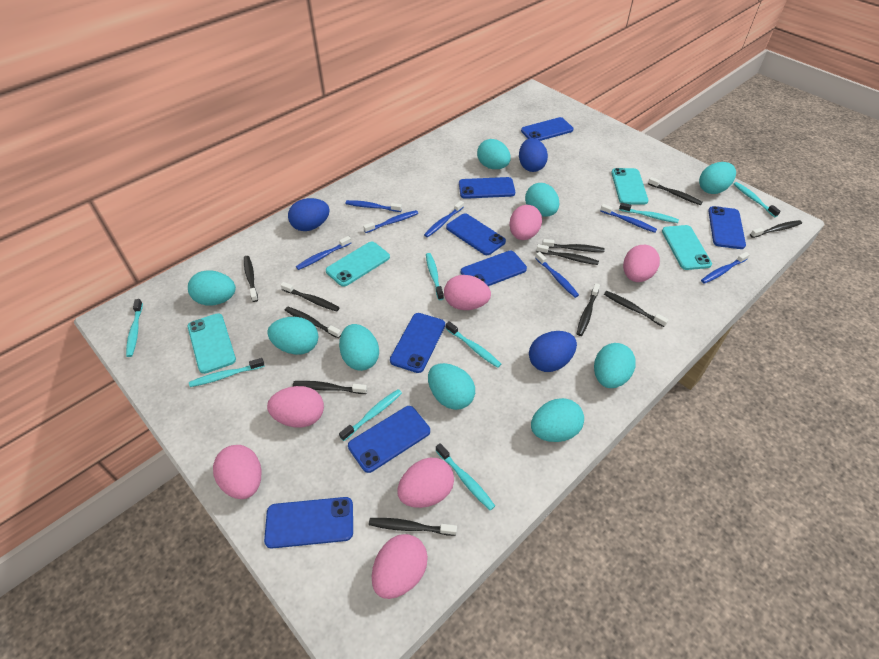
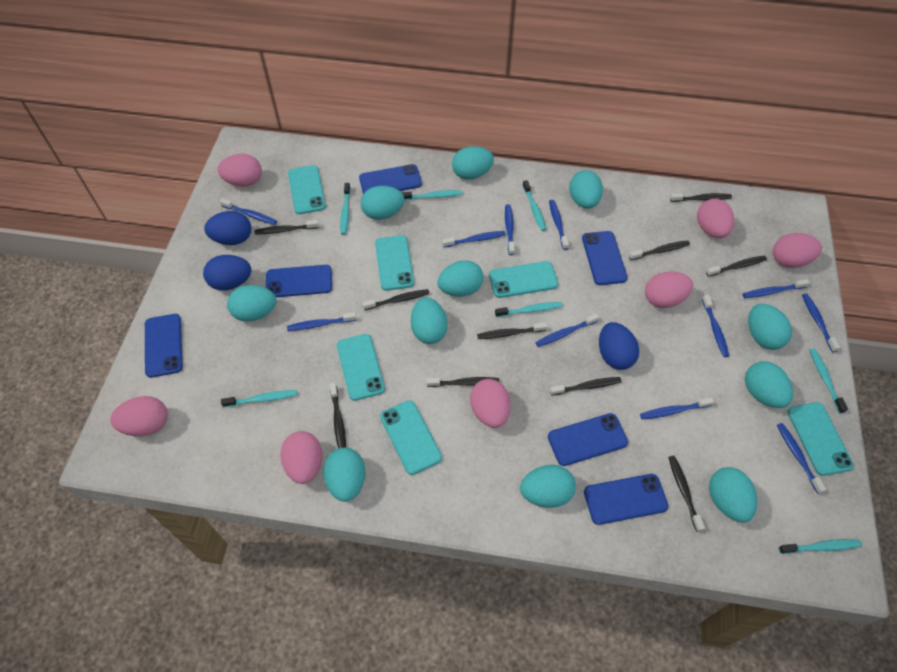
black toothbrush: [244,256,258,302] [281,282,340,311] [285,307,341,338] [293,381,367,394] [369,518,457,536] [536,244,599,265] [542,239,605,252] [577,283,600,336] [604,291,669,327] [648,177,703,205] [750,220,802,238] = 11 -> [255,220,319,235] [330,382,346,448] [362,289,430,310] [426,377,499,387] [477,322,547,339] [550,377,621,396] [629,240,690,260] [668,456,705,532] [670,193,732,202] [706,256,767,277] = 10
blue phone: [264,497,353,549] [348,406,430,473] [390,313,445,373] [446,214,506,255] [459,177,515,199] [461,251,527,286] [521,117,574,141] [708,206,746,249] = 8 -> [145,314,183,378] [266,265,332,297] [359,164,422,194] [548,413,628,466] [582,231,627,285] [584,474,668,525] = 6
blue toothbrush: [296,236,351,270] [346,200,402,212] [363,210,418,233] [424,201,464,237] [535,252,579,298] [600,204,657,233] [701,252,750,284] = 7 -> [220,198,277,225] [287,312,356,331] [442,231,505,247] [505,204,515,255] [536,314,599,347] [549,200,569,250] [640,397,714,419] [702,295,729,357] [743,279,810,298] [777,423,827,494] [802,294,841,352] = 11
turquoise egg: [188,270,236,306] [267,317,318,355] [339,324,379,371] [428,363,475,410] [477,139,511,169] [525,183,559,217] [531,398,584,442] [594,343,636,388] [699,162,736,194] = 9 -> [227,285,276,321] [323,448,366,502] [360,186,404,220] [411,297,448,344] [437,260,483,297] [452,146,494,180] [520,465,576,508] [569,170,603,209] [709,467,757,522] [745,361,793,408] [748,304,792,350] = 11
turquoise phone: [188,313,236,374] [326,242,390,287] [611,168,648,205] [662,225,712,270] = 4 -> [288,165,326,214] [337,334,385,401] [375,235,414,291] [380,400,442,475] [489,261,558,298] [787,402,854,476] = 6
turquoise toothbrush: [126,299,143,357] [189,358,265,387] [339,389,402,441] [426,253,444,300] [436,443,495,511] [445,321,501,368] [619,203,679,223] [734,182,781,217] = 8 -> [221,390,297,407] [340,183,351,235] [402,190,462,201] [495,302,562,317] [522,180,546,231] [779,539,862,554] [809,349,848,413] = 7

